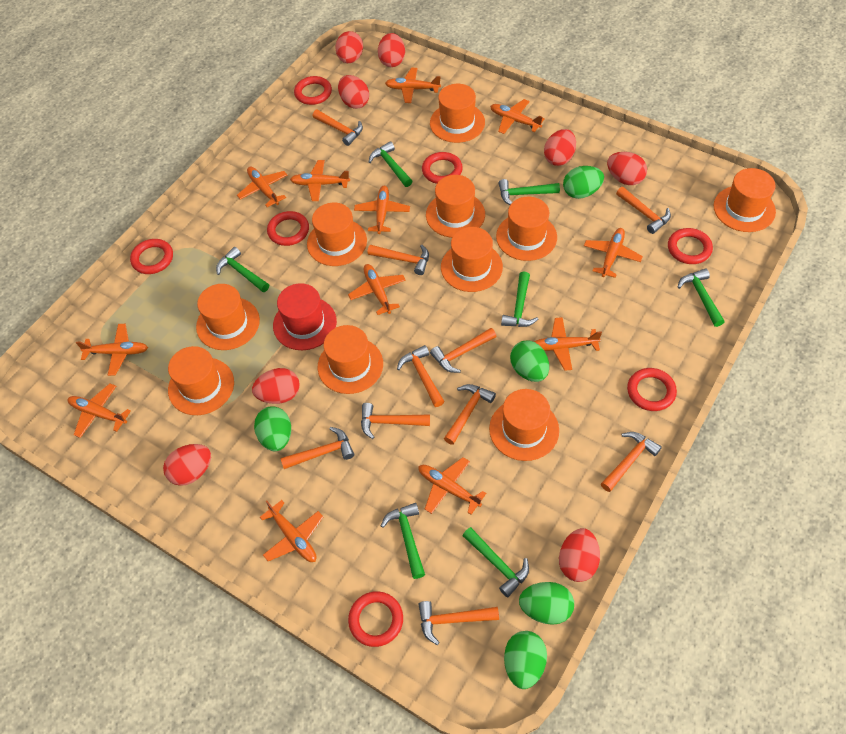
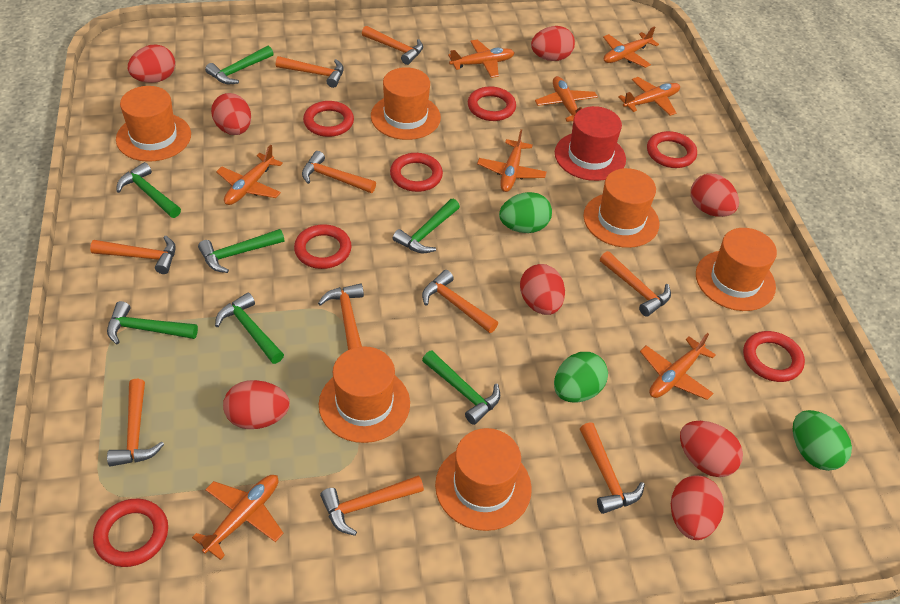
green egg: [254,406,291,451] [504,631,547,689] [510,340,549,382] [519,582,574,625] [563,166,604,199] = 5 -> [499,192,552,233] [554,352,608,402] [793,410,852,471] = 3
orange hat: [168,346,234,415] [196,284,260,350] [307,203,367,266] [318,325,383,394] [426,175,485,238] [430,84,485,143] [441,227,503,292] [489,389,559,461] [496,197,557,261] [714,168,776,232] = 10 -> [116,86,191,162] [319,346,410,443] [371,67,441,140] [435,428,532,531] [583,168,659,248] [696,228,777,311] = 6
orange plane: [67,383,131,438] [76,324,148,376] [237,167,287,207] [260,500,323,562] [290,160,350,201] [348,264,406,315] [354,186,410,234] [385,68,441,103] [418,457,486,514] [490,99,545,134] [534,317,602,371] [584,228,643,278] = 12 -> [192,475,284,560] [216,145,283,205] [448,40,515,78] [477,129,547,192] [535,76,598,122] [603,26,659,68] [618,77,680,116] [640,333,715,400] = 8

